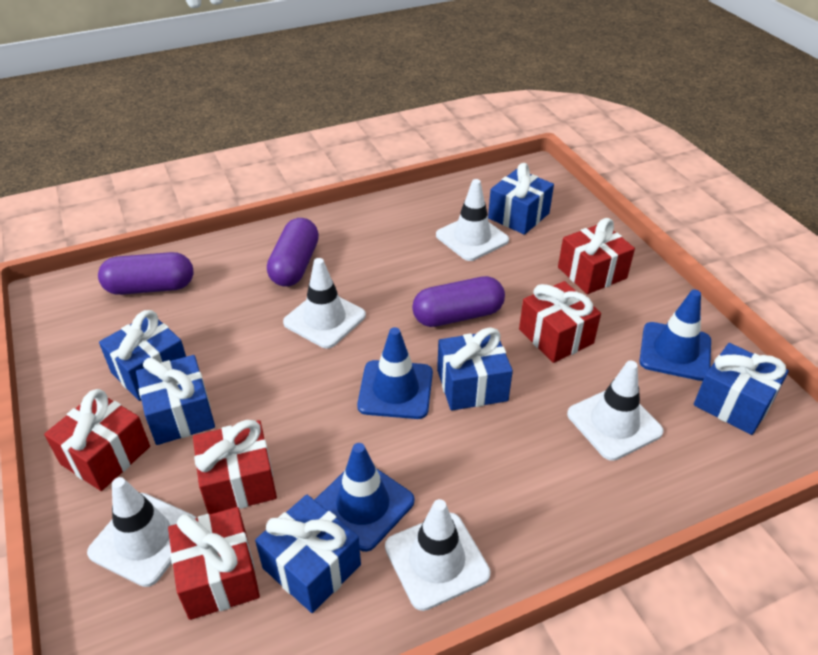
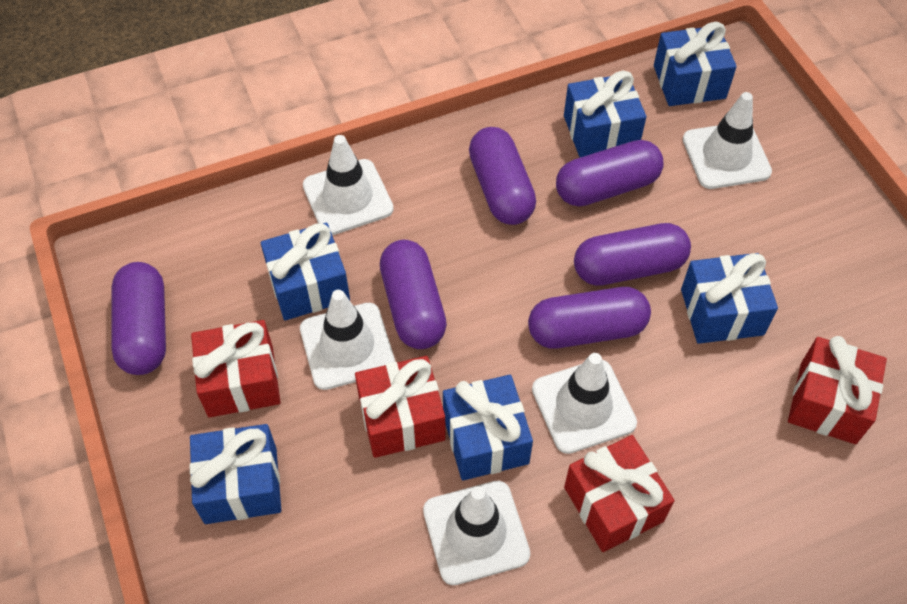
blue traffic cone: [315,443,414,552] [357,327,433,419] [639,290,711,381] = 3 -> none = 0
purple capsule: [98,252,193,295] [267,218,319,287] [412,276,505,327] = 3 -> [111,262,166,375] [380,240,447,349] [469,127,536,225] [528,287,651,349] [556,140,664,207] [574,223,691,286] = 6
red gift: [44,389,150,491] [168,507,260,620] [193,420,277,515] [519,281,601,363] [558,218,635,294] = 5 -> [191,320,281,418] [355,356,446,458] [564,435,674,552] [788,336,887,444] = 4

